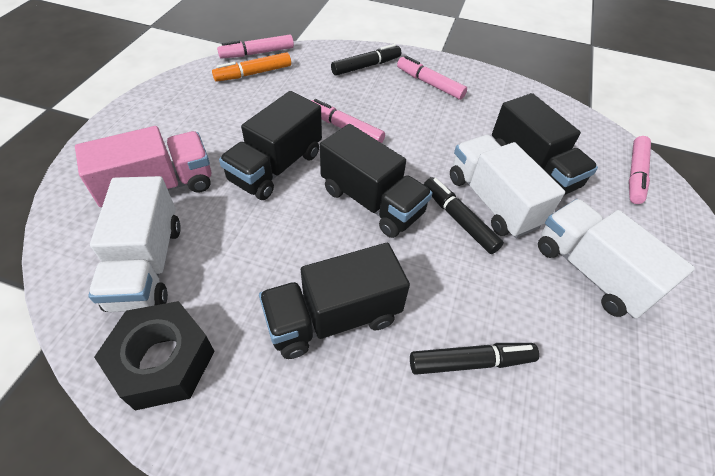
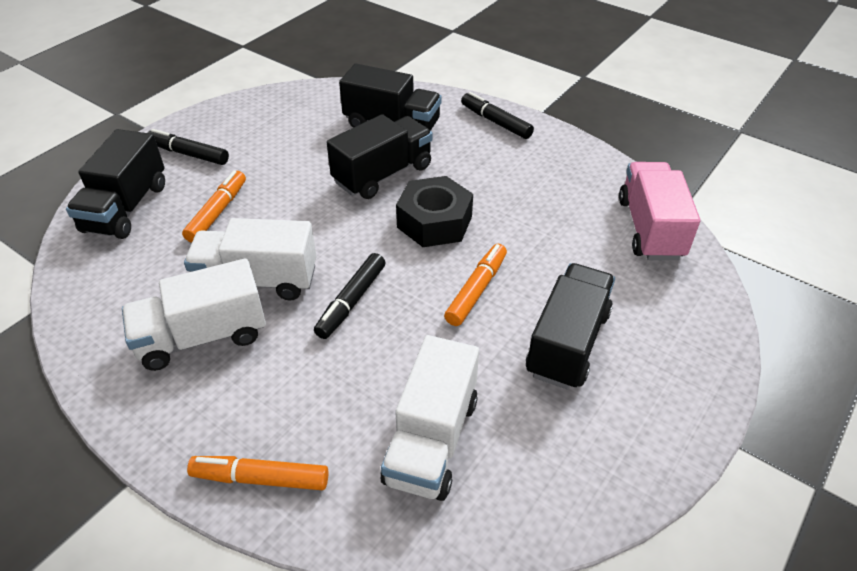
orange marker: [212,52,291,82] = 1 -> [182,171,246,243] [187,456,329,490] [444,244,507,326] = 3
pink marker: [217,35,294,59] [311,99,385,143] [397,56,467,100] [629,136,651,204] = 4 -> none = 0

